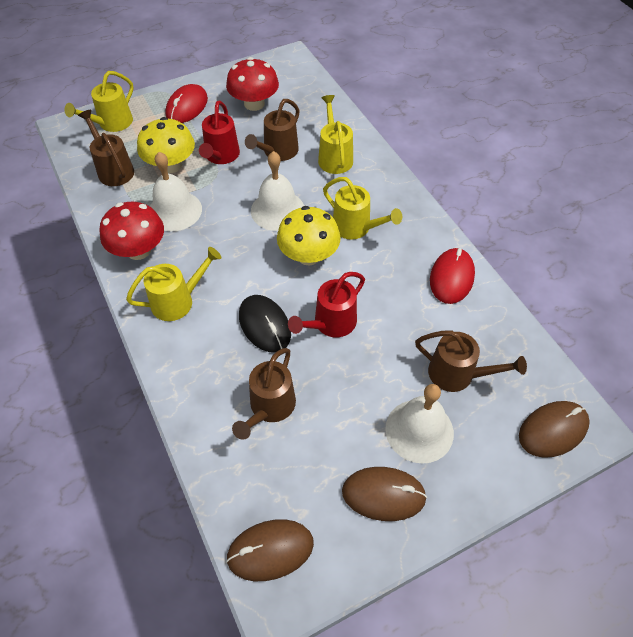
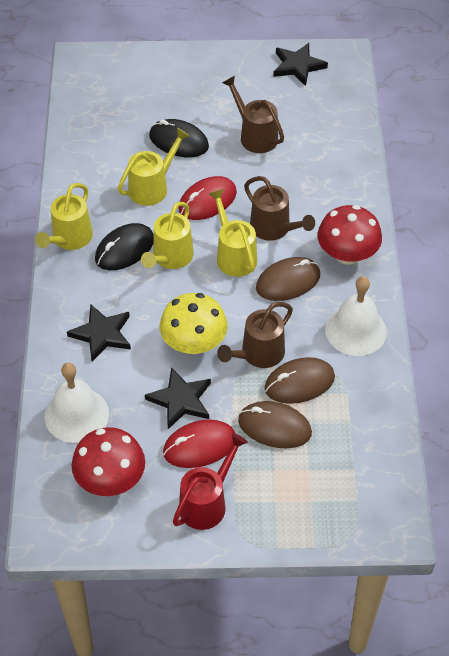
black mouse: [239,295,291,353] = 1 -> [95,223,154,270] [149,119,209,157] = 2
black star: none = 0 -> [67,304,131,362] [145,367,211,429] [273,43,328,86] = 3
brown watering can: [78,110,134,186] [232,348,296,440] [245,99,300,161] [415,331,527,392] = 4 -> [217,302,293,368] [222,76,284,153] [244,176,315,241] = 3
red watering can: [199,101,240,164] [288,272,365,337] = 2 -> [173,433,248,530] = 1
white bell: [150,152,202,231] [251,151,304,231] [385,384,454,464] = 3 -> [45,363,109,443] [325,276,387,356] = 2
yellow mushroom: [137,117,195,173] [277,206,341,265] = 2 -> [160,293,228,354] = 1

